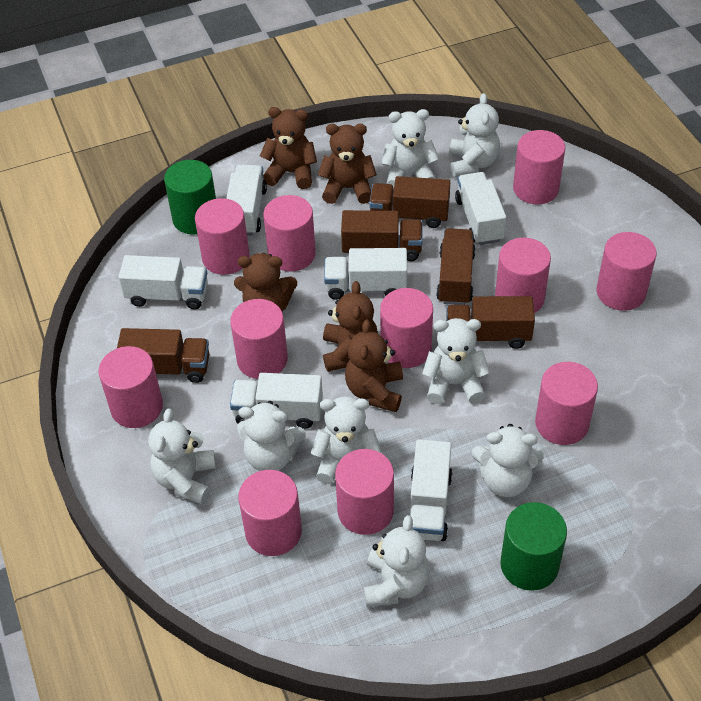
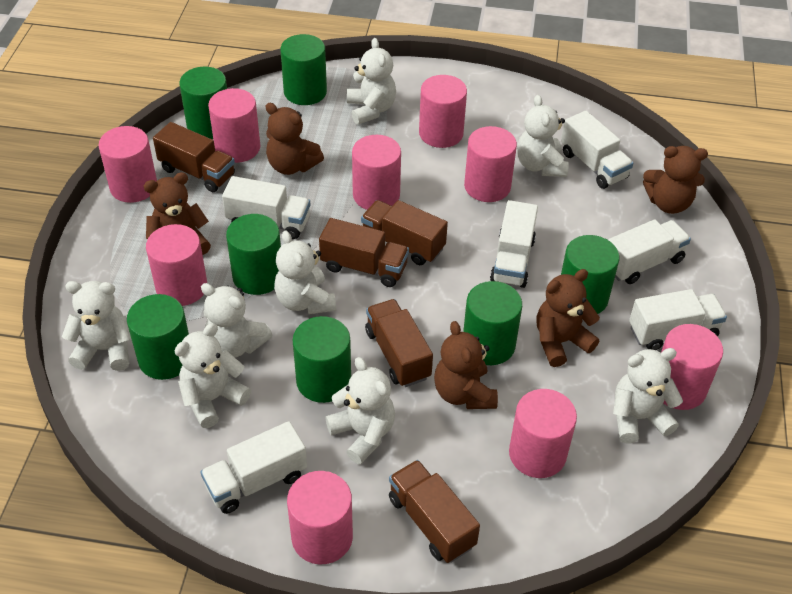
green cylinder: [164,160,216,234] [500,502,567,591] = 2 -> [127,294,189,380] [179,67,227,139] [226,214,281,295] [280,34,327,105] [293,316,351,403] [463,281,522,365] [561,235,619,314] = 7
pink cylinder: [98,346,163,428] [195,198,250,275] [230,299,288,379] [238,470,302,556] [263,195,316,272] [335,449,394,535] [380,288,433,368] [495,238,551,313] [513,130,565,204] [535,362,598,445] [596,232,657,311] = 11 -> [99,126,157,203] [146,224,207,306] [208,88,260,163] [287,471,353,564] [352,135,401,210] [419,75,467,148] [464,126,517,202] [509,389,577,478] [661,324,723,410] = 9

